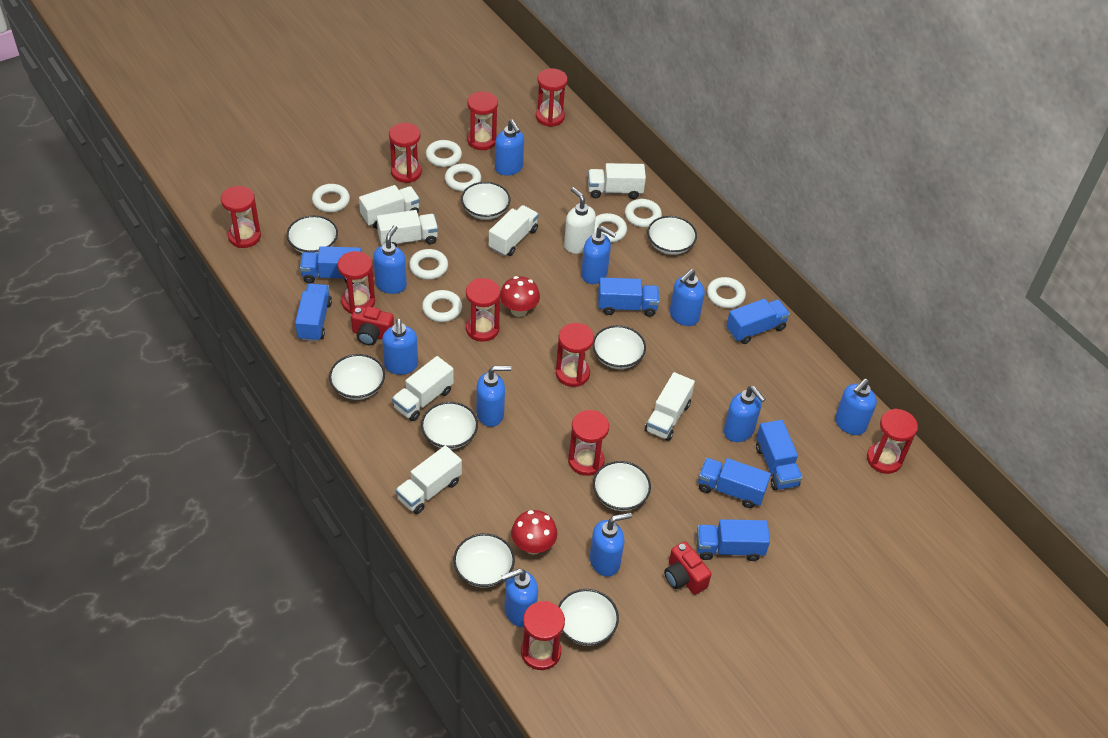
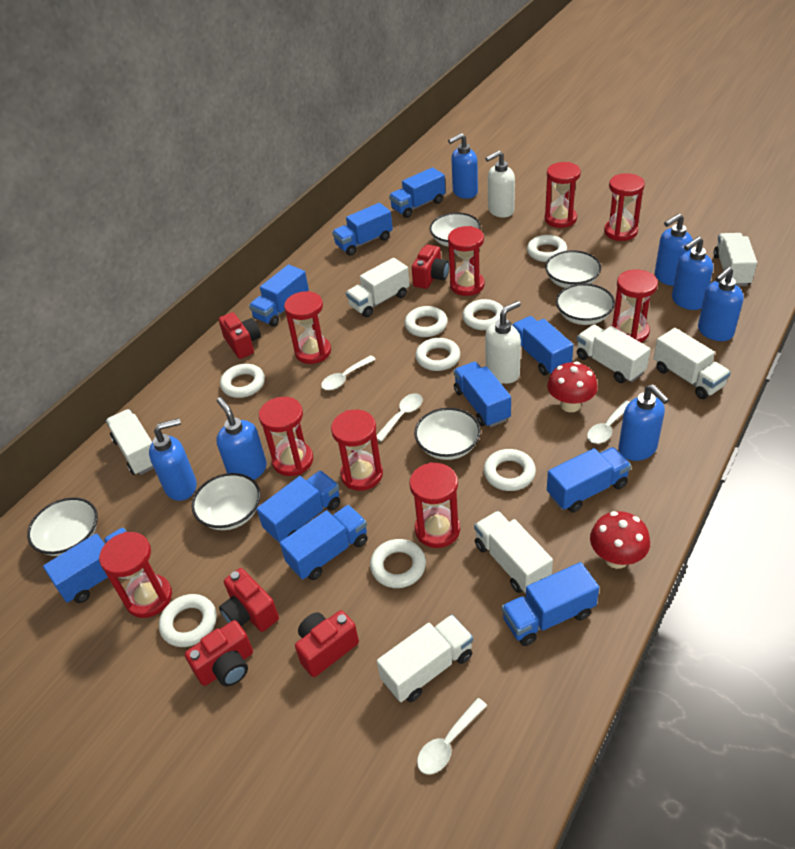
blue soap dispenser: [373,225,407,294] [382,319,418,375] [476,366,511,427] [495,120,524,175] [501,569,538,627] [581,226,616,284] [590,512,632,576] [670,269,705,326] [724,386,766,442] [835,379,877,435] = 10 -> [149,418,197,501] [216,397,267,480] [448,133,478,199] [618,384,669,461] [655,214,693,286] [672,236,713,310] [698,267,744,341] = 7
blue truck: [295,283,332,342] [300,246,362,284] [598,277,660,317] [696,519,770,561] [698,458,771,508] [726,299,790,344] [756,420,803,490] = 7 -> [43,528,127,603] [249,265,309,327] [257,470,340,543] [280,505,368,580] [332,203,393,256] [389,167,446,218] [454,362,511,427] [502,562,599,646] [512,316,573,376] [547,447,631,512] = 10
red camera: [351,306,394,345] [664,541,712,595] = 2 -> [185,620,253,686] [219,312,261,359] [219,568,279,632] [295,610,359,677] [412,245,449,289] = 5
red hourglass: [221,186,261,248] [338,251,375,314] [389,123,422,183] [466,278,501,342] [467,91,498,150] [521,601,565,670] [536,68,568,127] [556,323,594,387] [568,410,609,476] [867,409,918,474] = 10 -> [99,532,172,618] [259,397,313,476] [284,291,331,364] [331,410,383,491] [410,462,460,548] [448,226,485,296] [545,162,581,228] [604,173,645,241] [612,269,658,342] = 9
white bowl: [287,215,338,253] [329,354,385,400] [421,402,478,449] [453,533,515,588] [461,182,510,220] [558,589,619,646] [592,325,646,369] [593,461,651,511] [647,216,697,255] = 9 -> [27,497,98,556] [192,473,261,530] [414,408,481,460] [429,213,481,247] [545,250,601,288] [556,284,615,325] = 6
white soap dispenser: [564,187,596,254] = 1 -> [485,150,515,218] [485,301,521,384] = 2
white spoon: none = 0 -> [321,355,376,390] [377,393,423,442] [417,698,487,775] [587,400,630,444] = 4

